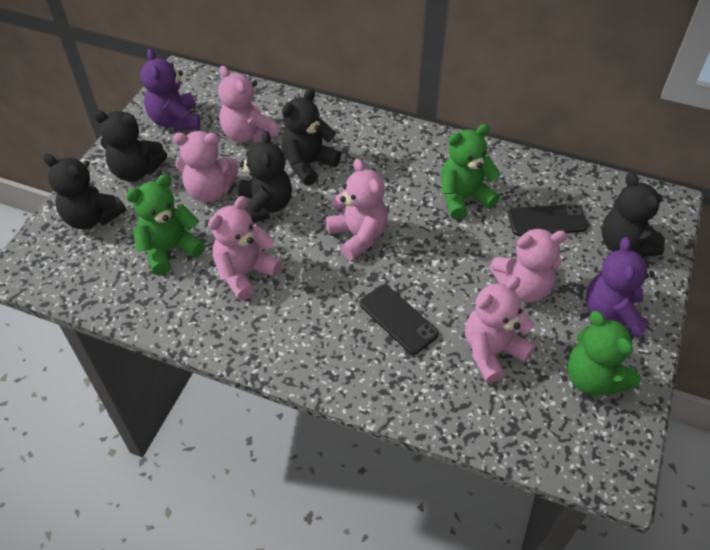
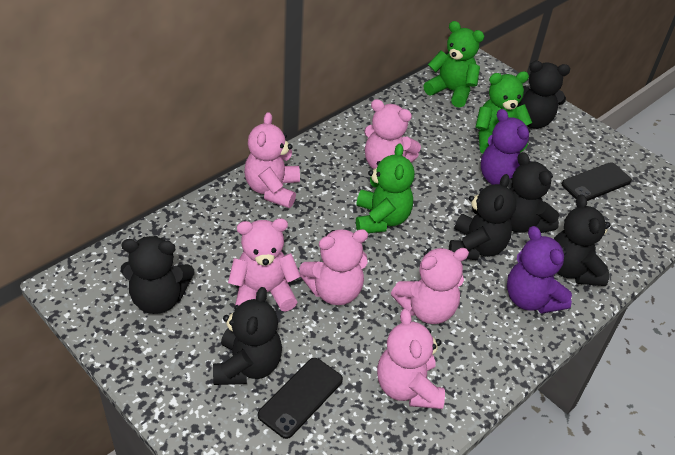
black teddy bear: [43,154,126,229] [93,110,167,182] [238,130,292,223] [281,88,341,186] [601,172,665,257] = 5 -> [121,236,194,314] [213,287,282,385] [449,174,516,260] [508,152,559,233] [517,61,570,129] [554,194,611,286] = 6

